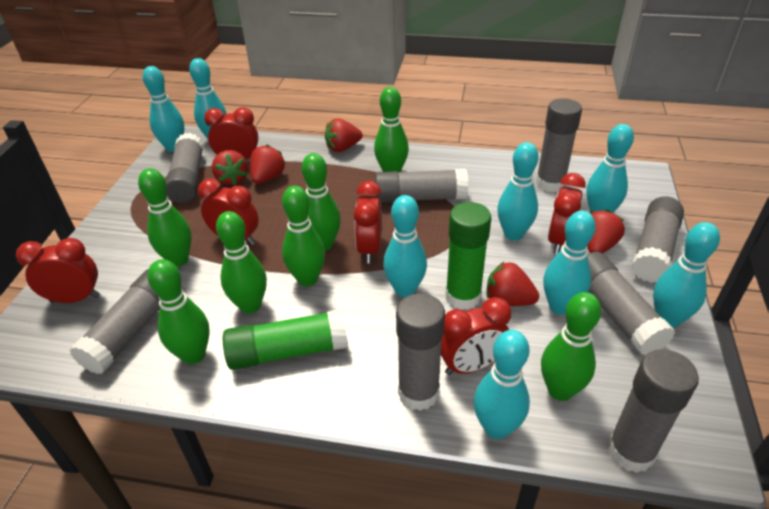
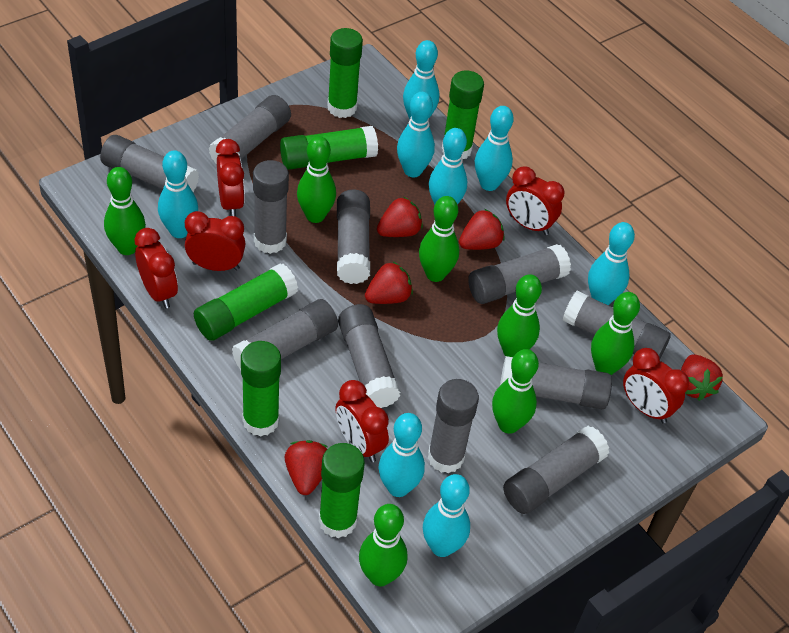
green glue stick: [223,309,348,370] [445,202,491,310] = 2 -> [194,264,298,341] [241,341,281,436] [280,126,378,170] [319,443,365,538] [327,28,363,118] [442,70,484,160] = 6
grey glue stick: [69,269,160,374] [166,133,204,203] [375,169,468,203] [396,293,445,411] [536,98,582,193] [587,252,675,356] [608,349,699,473] [632,196,684,283] = 8 -> [100,135,199,192] [209,95,291,164] [232,299,338,371] [253,160,289,254] [337,189,370,284] [338,304,401,408] [428,379,479,473] [468,244,571,304] [500,356,612,409] [503,426,609,514] [563,291,671,359] = 11

